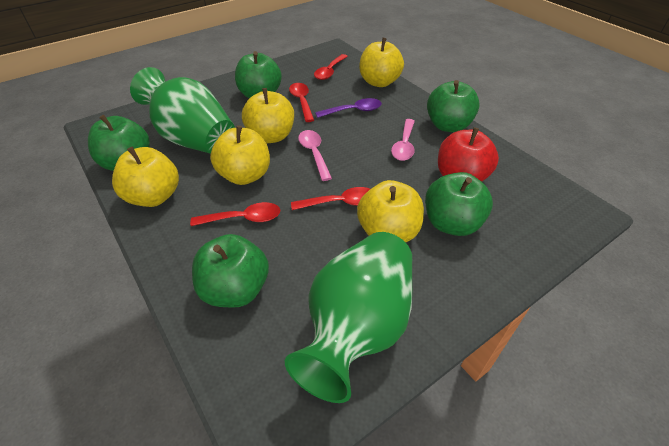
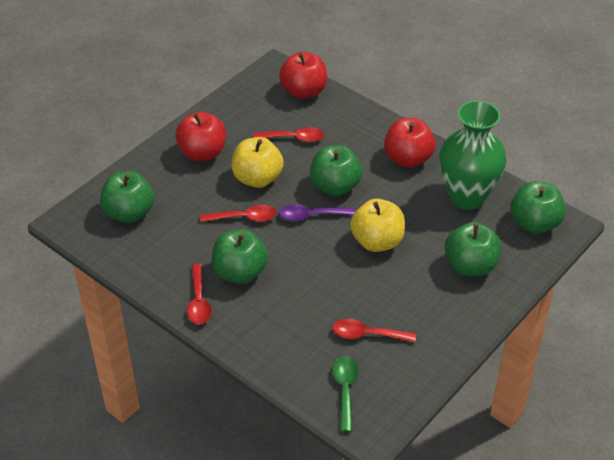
green spoon: none = 0 -> [332,356,358,432] = 1
green vase: [130,67,235,154] [285,232,412,403] = 2 -> [439,100,507,210] = 1
pink spoon: [298,130,332,181] [391,119,415,161] = 2 -> none = 0
red apple: [438,127,499,182] = 1 -> [175,112,226,161] [279,52,327,99] [384,118,436,168] = 3
yellow apple: [112,147,179,207] [210,125,270,185] [242,88,294,143] [357,180,424,242] [359,38,404,87] = 5 -> [232,137,284,188] [350,199,405,252] = 2

